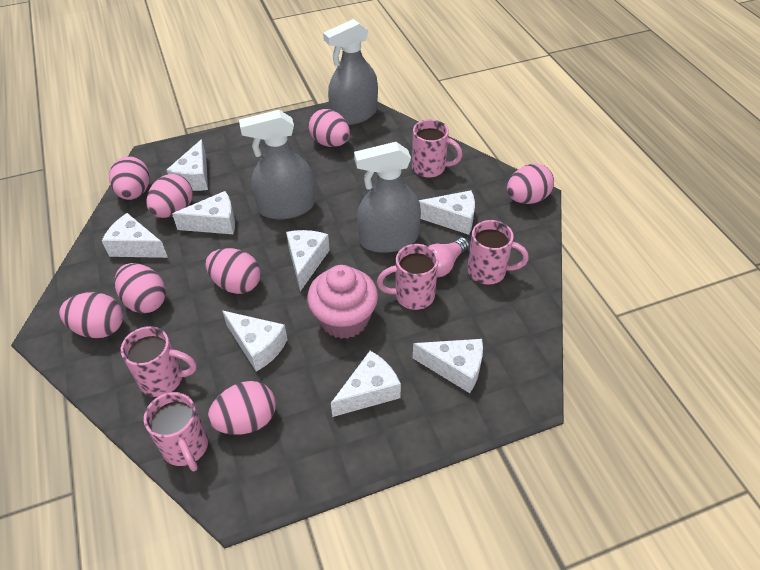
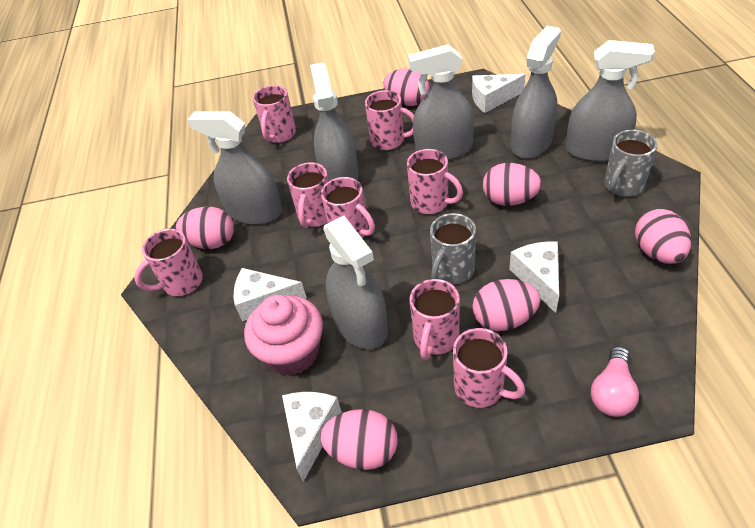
grey mug: none = 0 -> [430,213,476,284] [604,130,657,197] = 2
grey spray bottle: [239,110,315,219] [323,19,378,125] [354,142,421,253] = 3 -> [188,111,282,225] [310,62,359,181] [323,216,388,349] [408,44,474,160] [511,26,561,159] [566,40,655,162] = 6
pink egg: [59,292,123,338] [109,156,150,200] [115,263,166,313] [146,174,193,218] [205,248,261,294] [208,381,276,435] [308,109,350,147] [507,164,554,204] = 8 -> [176,207,234,249] [320,409,398,470] [383,68,430,106] [472,279,541,331] [483,163,542,206] [635,209,691,264] = 6
pink mug: [121,326,197,397] [144,392,208,471] [377,244,438,310] [412,119,462,178] [467,220,529,285] = 5 -> [134,229,203,296] [253,85,296,143] [287,162,329,228] [321,177,375,238] [365,90,414,150] [407,149,463,214] [409,279,460,360] [453,328,525,408] = 8
white cheese: [102,213,168,258] [167,139,208,191] [172,191,235,234] [222,311,288,372] [286,230,330,291] [331,351,401,417] [413,339,483,393] [419,190,475,235] = 8 -> [234,268,307,321] [282,392,342,482] [472,74,525,113] [509,242,559,313] = 4

